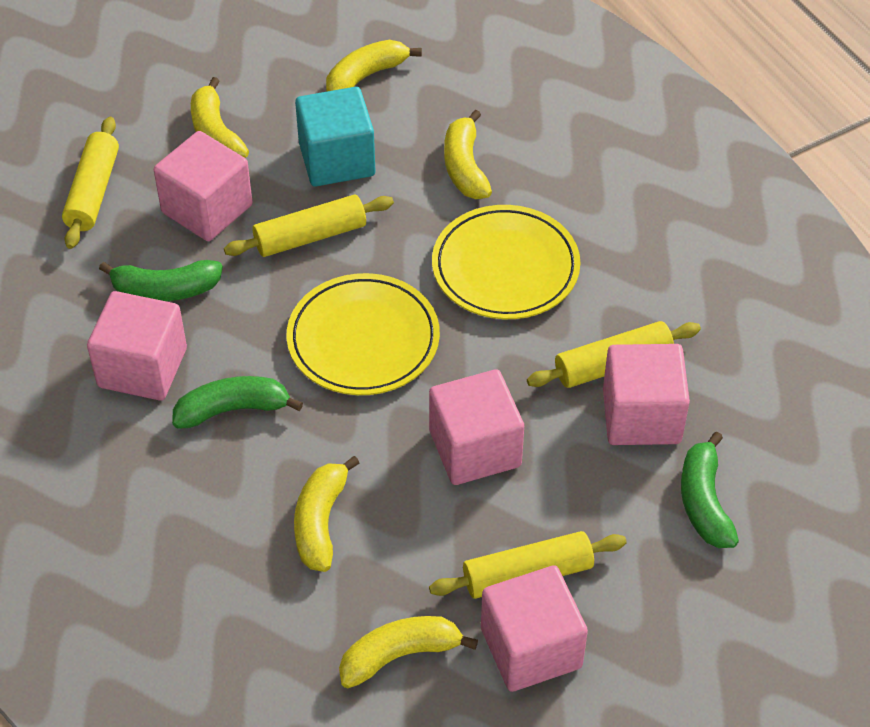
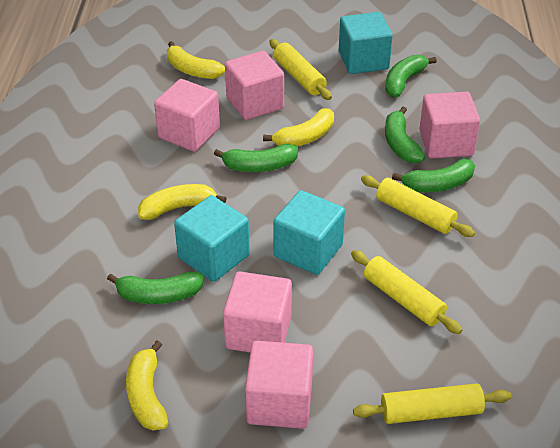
green banana: [99,260,223,301] [172,376,303,429] [681,432,739,548] = 3 -> [107,272,204,304] [214,144,298,172] [385,54,437,98] [385,107,425,163] [392,159,475,192] = 5
turquoise cube: [295,87,375,187] = 1 -> [174,195,250,282] [273,190,345,275] [339,12,393,74] = 3
yellow banana: [191,77,249,158] [294,456,360,572] [326,40,422,91] [339,616,478,688] [444,110,492,199] = 5 -> [126,340,168,430] [138,184,227,220] [167,41,225,79] [263,108,334,146] = 4
yellow plate: [286,273,440,395] [432,205,580,319] = 2 -> none = 0

